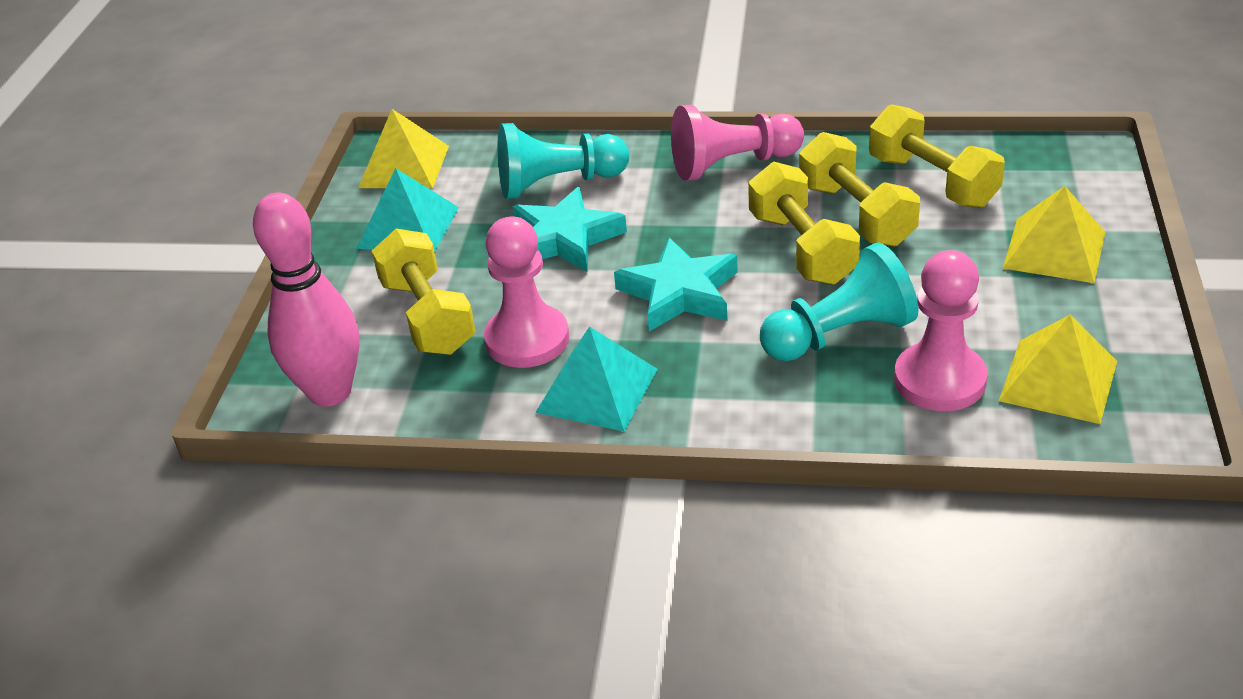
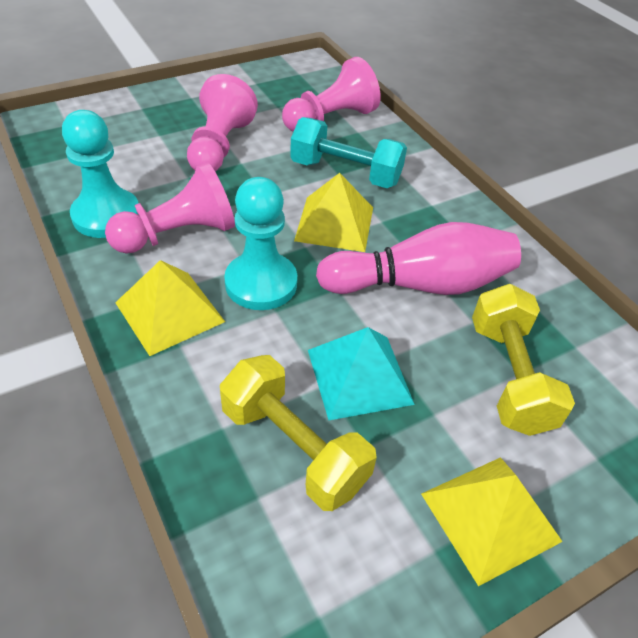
turquoise dumbbell: none = 0 -> [290,117,407,188] = 1
turquoise pyramid: [356,168,459,252] [535,326,657,431] = 2 -> [308,327,415,420] = 1
turquoise star: [513,187,627,272] [614,238,738,332] = 2 -> none = 0
yellow dumbbell: [372,228,476,355] [748,162,860,285] [799,132,920,247] [869,104,1005,208] = 4 -> [220,355,377,511] [472,284,575,436] = 2

